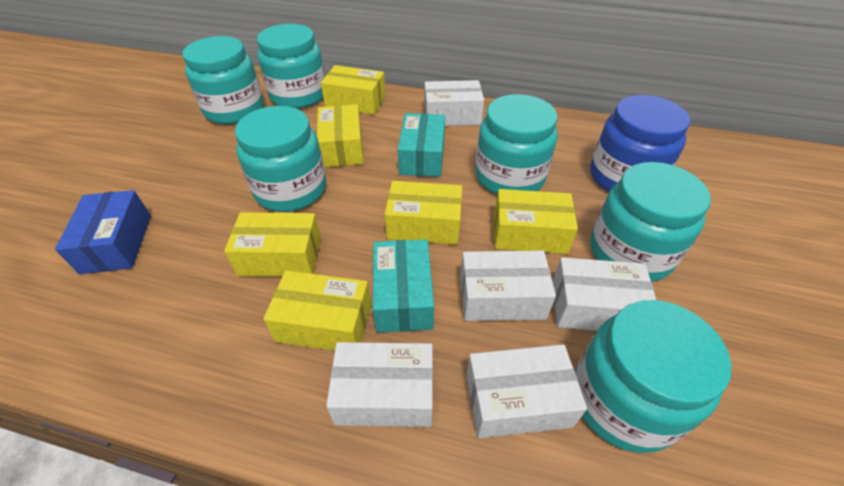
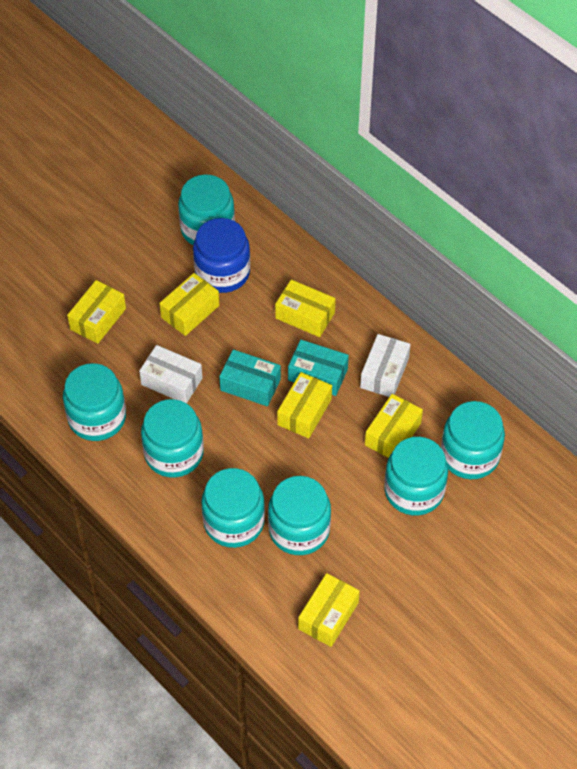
blue box: [55,190,151,274] = 1 -> none = 0
turquoise jar: [182,36,264,125] [235,106,326,212] [257,24,325,109] [475,94,558,195] [575,300,732,453] [590,162,711,282] = 6 -> [63,363,126,441] [141,399,204,478] [178,174,235,245] [201,468,265,548] [268,476,331,555] [384,437,448,516] [441,401,505,479] = 7
white box: [326,342,433,427] [425,80,484,126] [460,250,556,321] [466,345,587,438] [552,257,656,331] = 5 -> [139,345,203,403] [360,334,411,397] = 2

